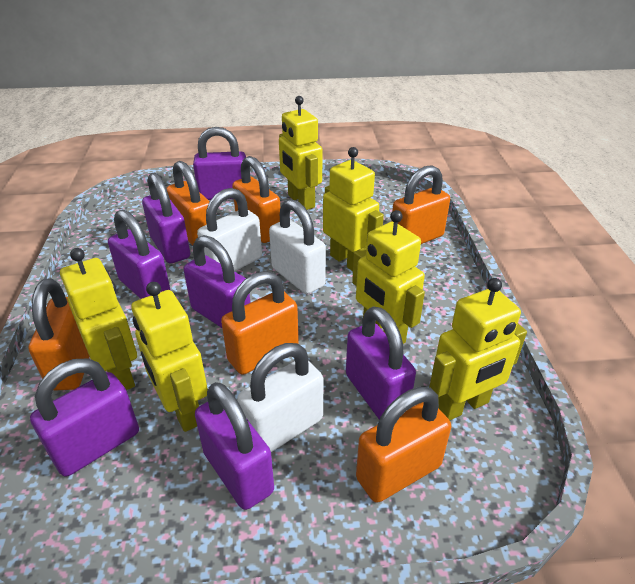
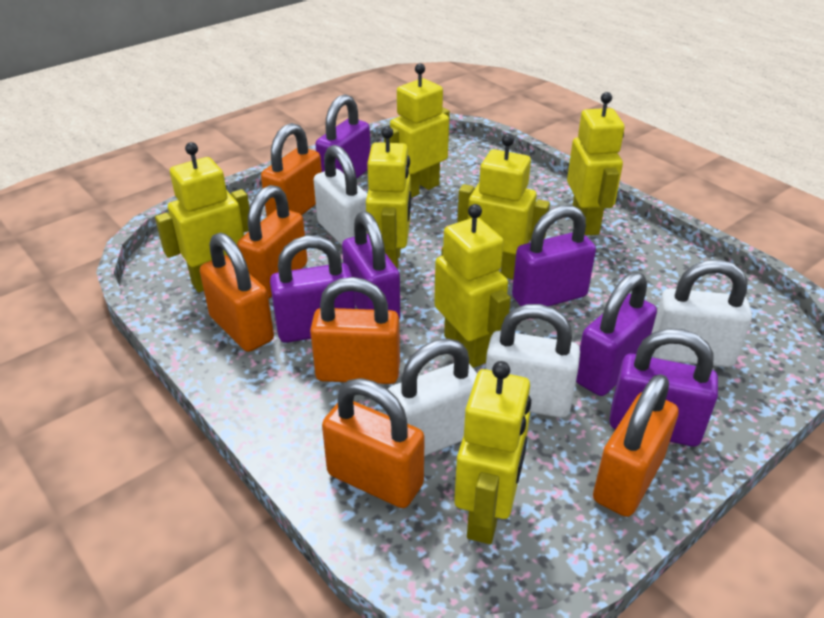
purple padlock: [30,359,139,477] [108,209,171,299] [142,173,190,263] [184,235,250,328] [193,127,246,200] [195,382,274,510] [346,306,416,420] = 7 -> [270,235,355,343] [315,94,371,179] [342,211,400,320] [512,205,596,306] [576,272,657,396] [609,328,718,447] = 6
white padlock: [197,188,262,272] [237,343,324,452] [269,199,326,294] = 3 -> [314,145,367,245] [387,338,477,457] [486,304,580,418] [652,260,752,367] = 4
yellow robot: [60,248,137,390] [131,282,208,432] [279,96,322,210] [323,147,384,271] [352,210,425,344] [429,278,527,420] = 6 -> [155,142,250,292] [366,126,411,269] [384,63,450,198] [434,204,511,368] [454,361,531,544] [457,134,550,280] [567,92,625,235] = 7

